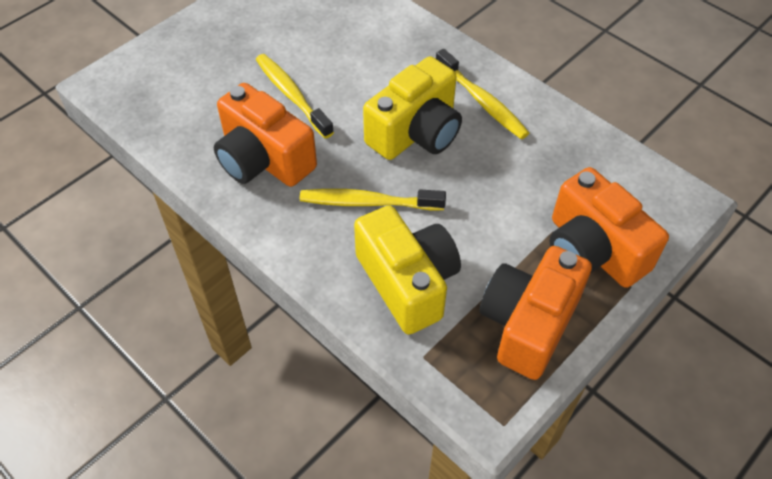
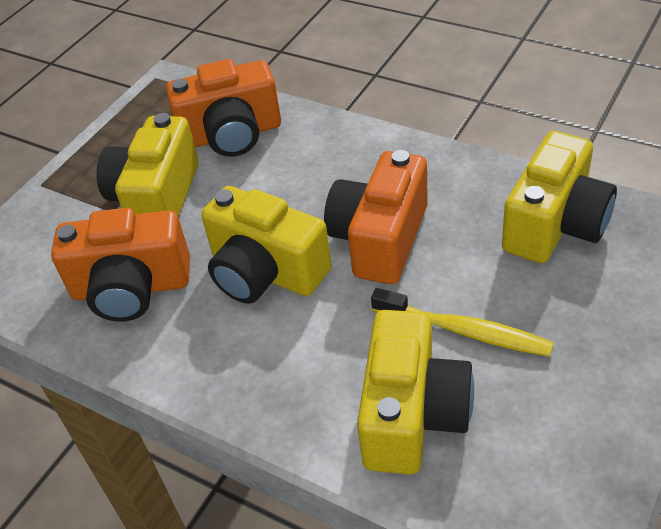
yellow camera: [354,205,461,335] [363,56,462,160] = 2 -> [97,113,199,217] [201,186,332,304] [357,310,474,475] [502,131,617,263] = 4
yellow toothbrush: [256,54,334,139] [300,189,446,211] [436,49,529,139] = 3 -> [371,288,554,357] = 1

